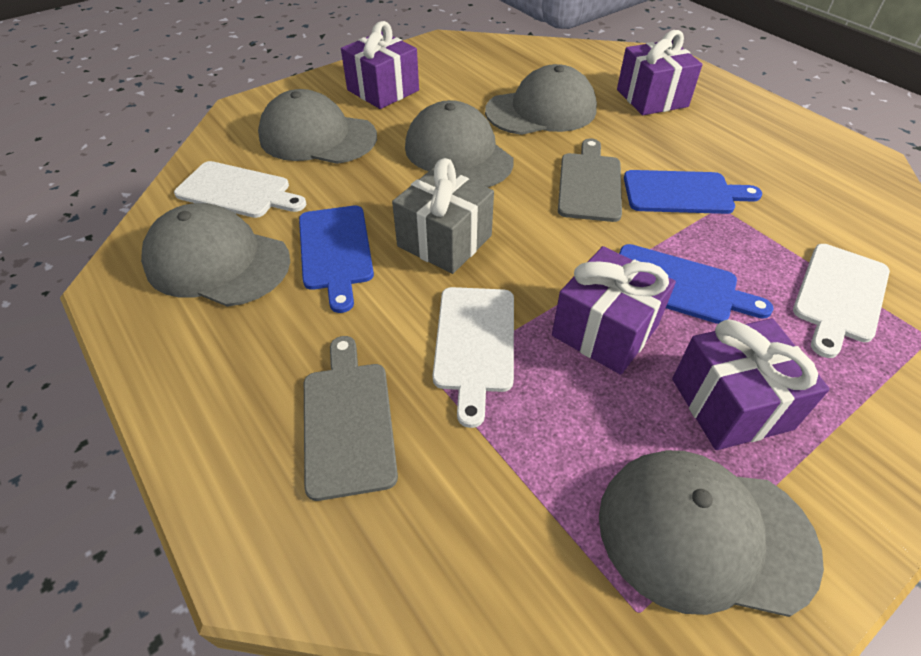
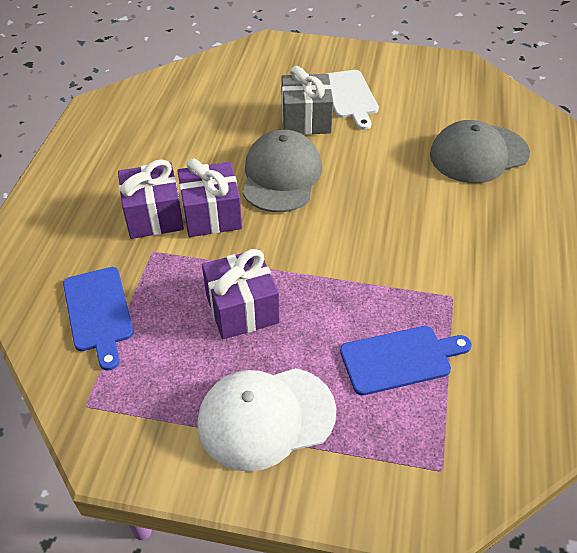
blue cutting board: [299,206,374,313] [619,244,773,324] [624,170,762,214] = 3 -> [63,267,134,371] [340,326,472,395] = 2
grey cap: [141,203,290,307] [258,89,377,164] [405,100,513,187] [485,64,597,135] [599,450,824,617] = 5 -> [242,130,322,212] [430,120,530,183] = 2
grey cutting board: [304,336,398,501] [558,139,622,222] = 2 -> none = 0
purple gift: [341,21,419,109] [552,246,676,375] [617,30,702,115] [672,318,830,450] = 4 -> [118,159,184,239] [177,158,242,237] [202,249,279,339] = 3
white cap: none = 0 -> [198,368,336,472] = 1
white cutting board: [174,161,306,218] [433,287,514,428] [793,244,890,358] = 3 -> [326,70,379,130] = 1

